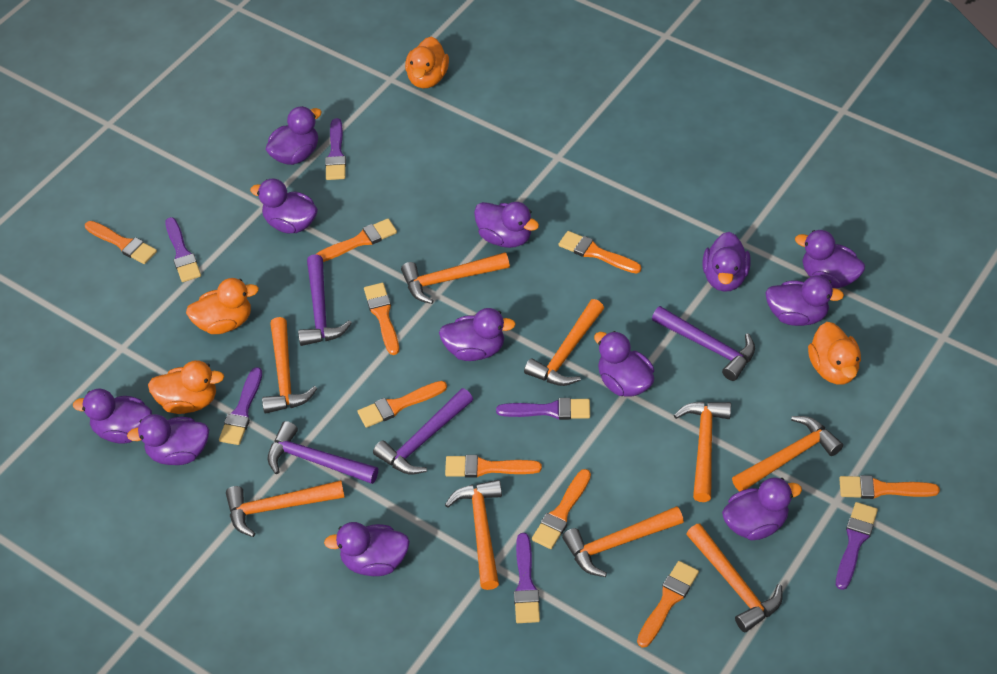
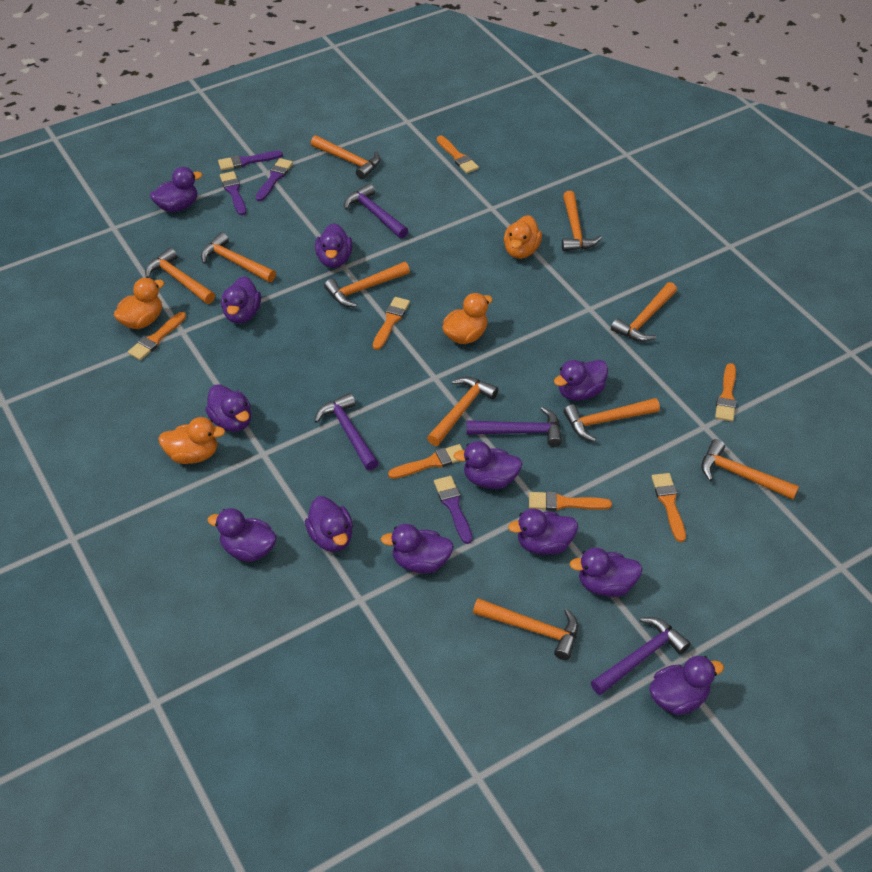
orange brush: [85,221,157,264] [316,219,397,262] [358,381,447,428] [364,283,399,355] [445,455,542,478] [532,469,591,549] [558,231,641,274] [637,561,699,648] [839,475,940,499] = 9 -> [128,312,186,360] [373,297,410,350] [388,444,463,479] [437,136,479,173] [529,491,612,511] [651,473,686,542] [715,363,737,421] = 7
orange hammer: [226,480,345,537] [262,317,317,414] [401,252,510,304] [445,480,502,590] [524,299,604,386] [562,506,684,577] [674,402,731,502] [687,523,783,632] [732,416,843,491] = 9 -> [145,248,215,304] [201,232,276,282] [311,135,380,179] [324,262,410,307] [427,377,498,446] [473,598,578,660] [562,191,602,251] [563,398,660,442] [611,282,677,342] [701,439,799,500] = 10
purple brush: [165,217,201,282] [219,367,262,445] [325,118,346,180] [496,398,590,420] [514,533,540,623] [836,502,878,590] = 6 -> [218,151,283,170] [220,171,246,215] [256,158,293,201] [434,476,472,544] = 4

